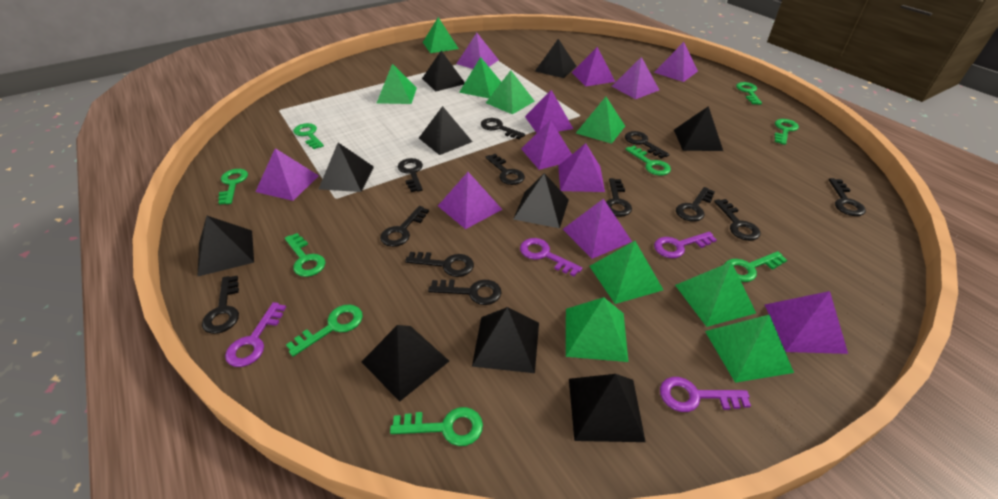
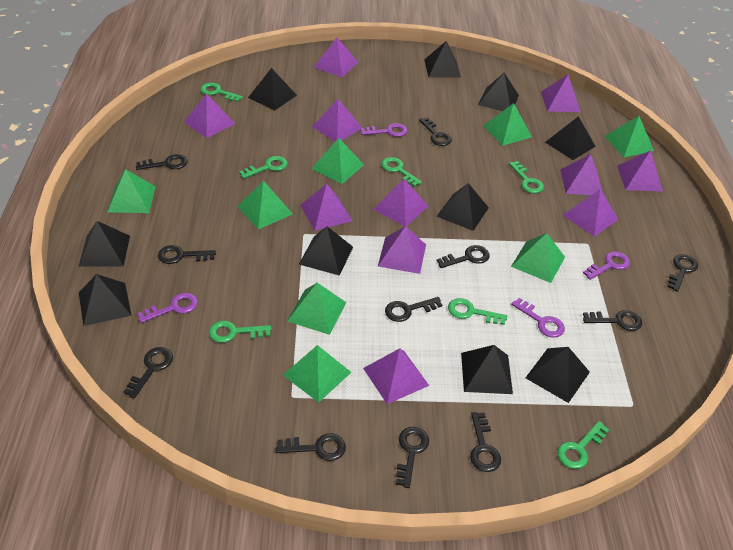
black key: [202,276,239,334] [380,206,429,247] [398,158,423,192] [405,252,474,277] [428,280,502,305] [481,118,525,139] [486,154,525,185] [606,178,632,217] [625,131,670,159] [676,187,715,222] [714,199,760,241] [829,178,866,216] = 12 -> [124,347,173,398] [136,154,188,170] [158,245,216,264] [276,433,346,461] [385,297,442,322] [396,427,429,488] [419,117,452,146] [437,245,490,268] [470,412,501,472] [583,310,642,331] [667,254,698,292] = 11
green key: [218,169,248,205] [285,233,325,277] [286,304,363,357] [293,123,324,149] [390,407,483,446] [626,146,671,176] [724,251,787,282] [736,82,762,105] [774,119,799,145] = 9 -> [200,83,243,102] [209,321,272,343] [239,156,287,179] [381,157,422,187] [448,298,507,325] [509,161,544,193] [557,421,609,469] = 7
green pyramid: [377,64,417,104] [423,17,459,53] [459,57,501,98] [486,70,535,115] [566,297,628,362] [576,97,625,144] [590,241,663,304] [675,262,756,327] [705,314,794,383] = 9 -> [108,169,156,213] [237,181,293,229] [283,345,351,402] [287,283,346,335] [311,138,364,184] [483,103,532,146] [511,233,565,283] [604,116,654,157] = 8

